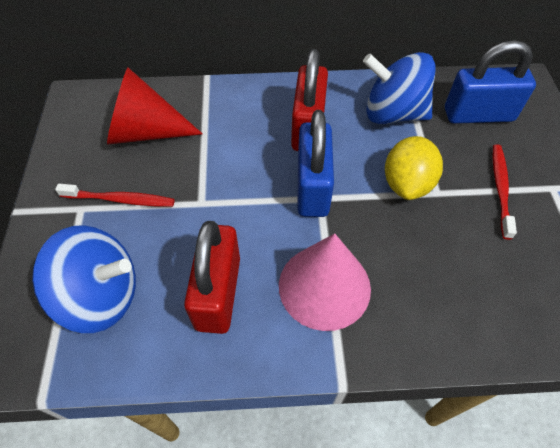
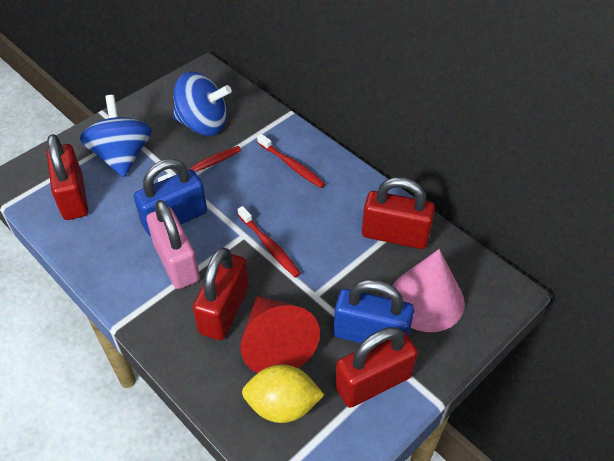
pink padlock: none = 0 -> [147,200,200,289] = 1
red padlock: [184,221,240,334] [291,49,328,151] = 2 -> [47,134,88,220] [193,247,249,340] [335,327,418,408] [362,177,435,249] = 4
red toothbrush: [55,184,175,207] [493,144,517,240] = 2 -> [158,146,241,182] [237,206,301,277] [257,134,325,188] = 3

